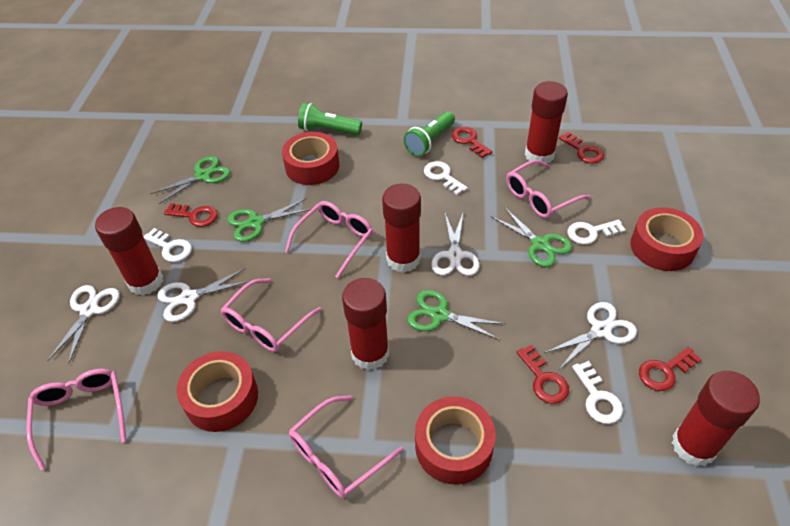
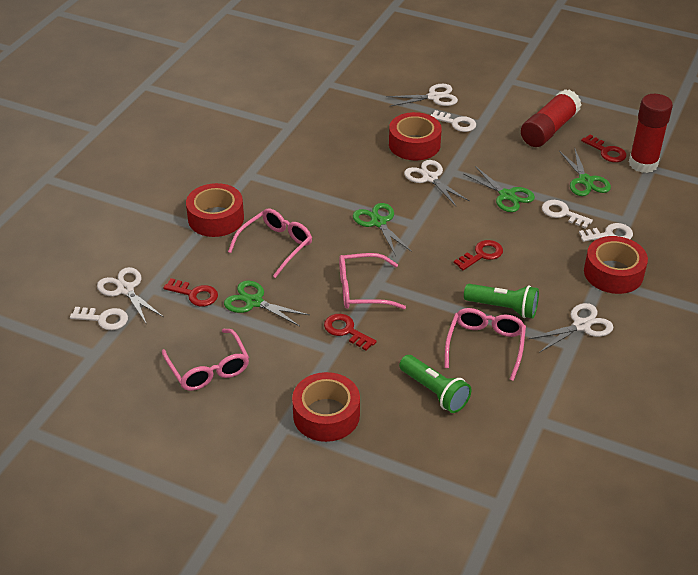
pink glasses: [26,369,126,470] [221,278,322,352] [285,201,373,278] [289,395,403,498] [506,160,590,218] = 5 -> [162,329,249,391] [228,208,312,278] [339,253,406,309] [445,308,526,381] = 4
red glue stick: [95,207,163,296] [342,278,389,370] [382,184,421,273] [525,81,568,165] [672,371,760,466] = 5 -> [521,89,582,147] [629,94,673,173] = 2
red key: [164,203,218,227] [452,127,493,158] [516,345,569,404] [559,132,604,164] [639,347,702,391] = 5 -> [163,278,218,307] [324,314,376,351] [454,240,503,270] [581,135,626,162] = 4

